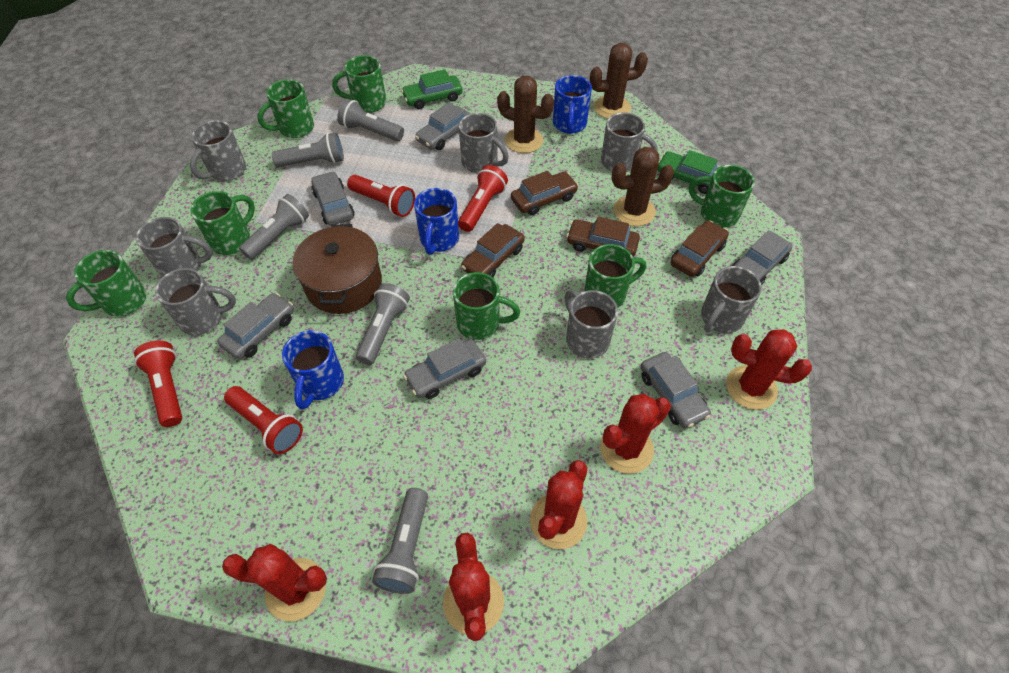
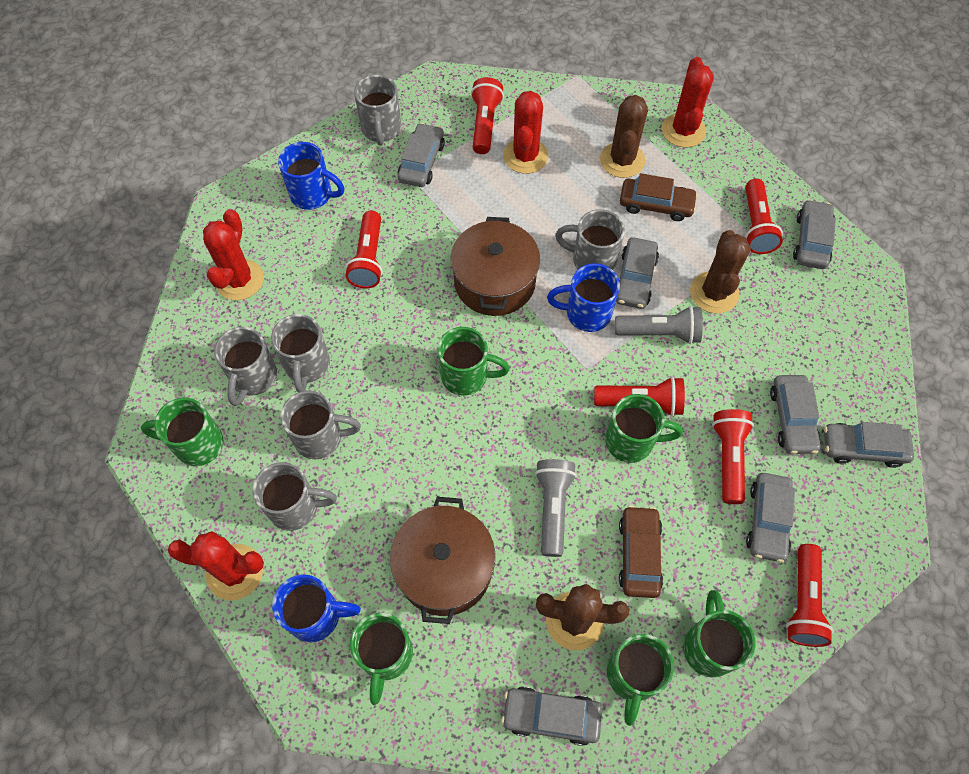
brown car: [461,223,525,277] [511,171,579,215] [566,217,640,257] [671,221,729,277] = 4 -> [619,506,663,598] [620,173,698,221] = 2
brown pot: [293,224,382,314] = 1 -> [390,497,495,624] [451,217,540,316] = 2
green car: [401,69,463,109] [657,150,718,194] = 2 -> none = 0
green mug: [66,250,146,316] [190,191,255,255] [257,79,314,138] [332,55,386,113] [453,272,520,340] [584,244,646,307] [689,165,755,227] = 7 -> [141,398,223,466] [350,613,413,705] [437,327,510,396] [605,394,683,463] [607,634,674,726] [683,590,756,678] = 6
grey car: [218,293,294,359] [311,171,355,226] [403,338,486,399] [415,103,471,150] [641,352,711,429] [732,230,792,285] = 6 -> [398,123,445,187] [501,687,602,746] [616,237,659,309] [746,473,795,563] [770,375,821,454] [793,199,836,269] [824,422,914,468] = 7
grey flashlight: [239,194,309,260] [272,132,344,167] [337,99,404,141] [356,283,410,365] [372,488,428,594] = 5 -> [535,459,576,557] [615,306,703,344] = 2
grey mug: [136,217,213,277] [155,268,236,335] [190,120,246,181] [459,113,509,173] [565,290,618,358] [601,112,658,172] [701,266,762,333] = 7 -> [214,327,277,406] [253,462,337,531] [271,314,330,393] [280,391,361,459] [354,75,401,145] [555,209,625,270] = 6
red cactus: [222,544,327,621] [443,533,504,641] [530,460,588,549] [600,393,671,474] [726,329,812,410] = 5 -> [168,531,264,600] [203,209,264,300] [503,91,548,174] [662,57,714,148] = 4
red flashlight: [134,341,182,427] [224,386,303,454] [347,175,415,217] [458,165,508,232] = 4 -> [345,211,382,288] [471,77,504,154] [594,377,685,416] [712,409,754,504] [745,179,783,254] [786,544,833,647] = 6

